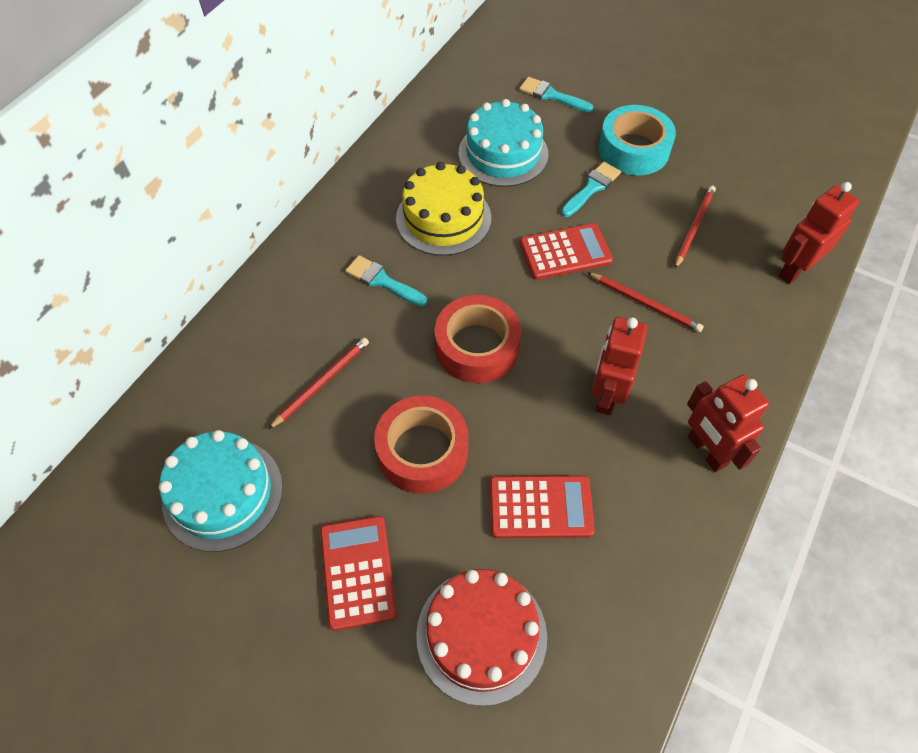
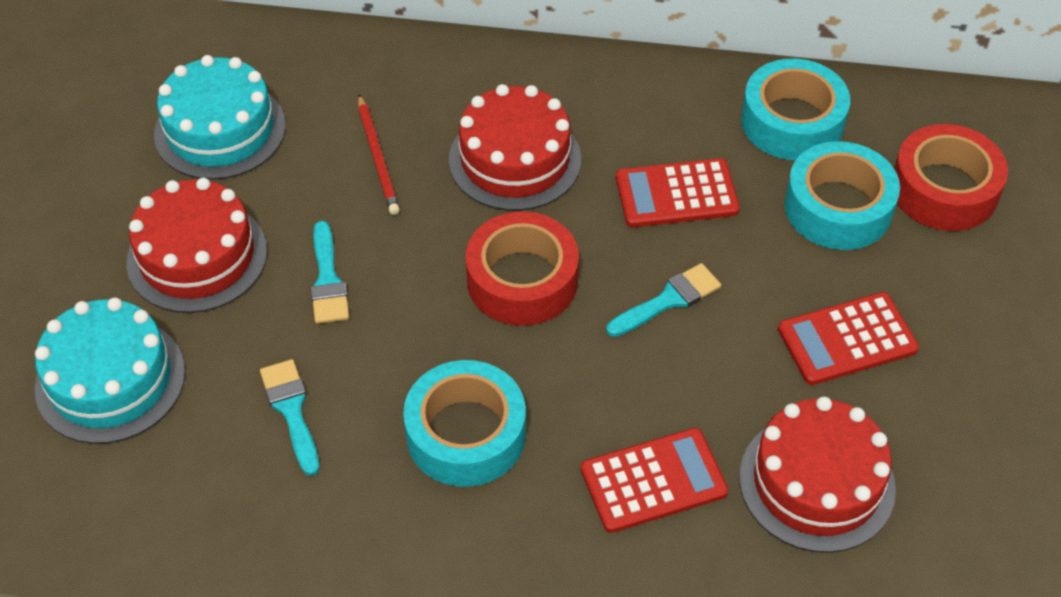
red cake: [416,569,547,706] = 1 -> [126,178,267,313] [449,84,581,211] [739,396,896,553] = 3
red pencil: [268,337,369,430] [587,272,704,332] [675,186,716,269] = 3 -> [358,95,400,215] = 1
red robot: [592,317,647,415] [687,375,769,472] [778,182,859,284] = 3 -> none = 0
turquoise tape: [598,105,676,175] = 1 -> [403,360,526,487] [741,58,850,160] [785,141,900,250] = 3
yellow cake: [396,162,491,256] = 1 -> none = 0

